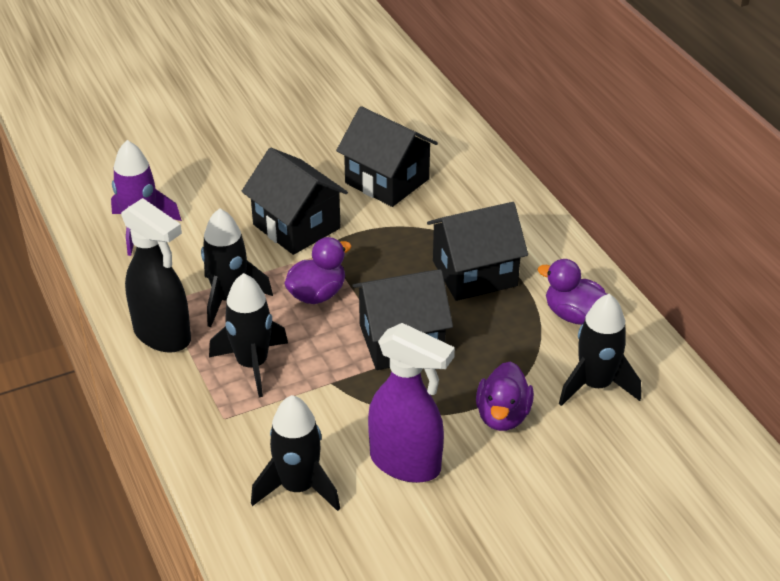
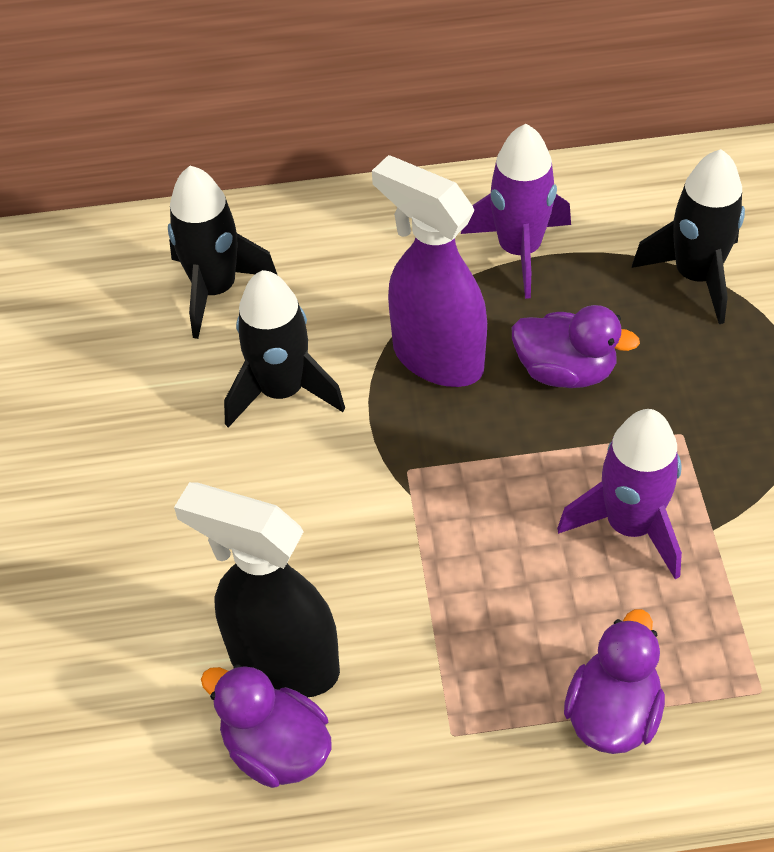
black house: [241,148,348,255] [336,106,438,207] [352,269,453,370] [427,202,528,301] = 4 -> none = 0
black rocket: [201,208,273,327] [209,273,288,397] [251,395,340,511] [559,294,641,406] = 4 -> [168,166,277,339] [224,270,345,428] [631,149,745,324] = 3
purple rocket: [111,140,182,256] = 1 -> [461,124,571,299] [557,409,682,580] = 2

